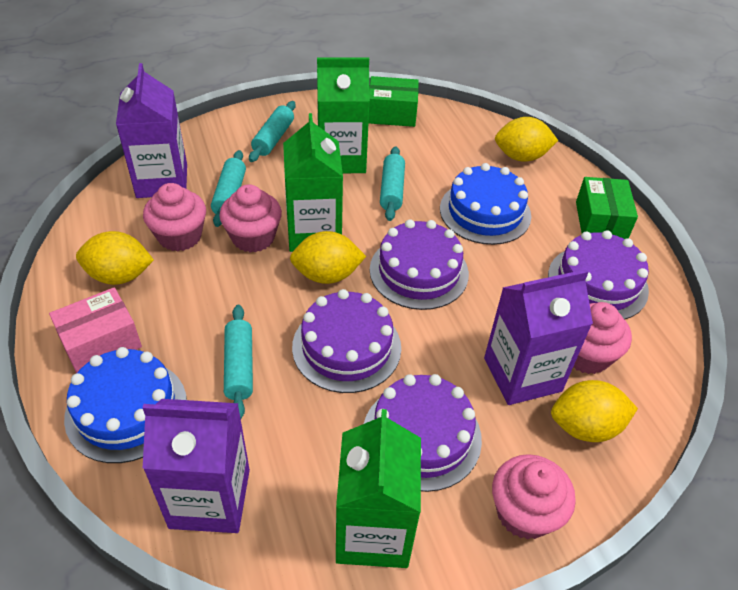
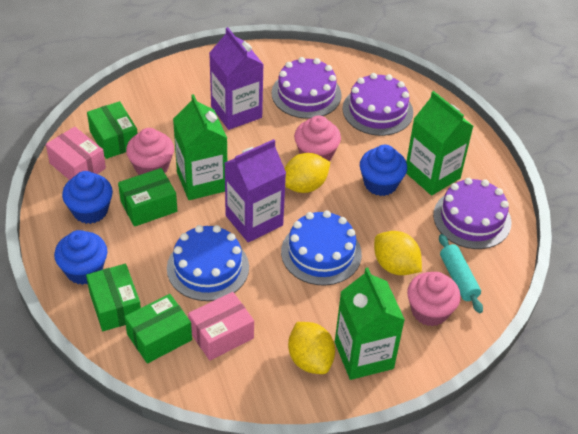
blue cupcake: none = 0 -> [54,230,107,285] [62,171,113,224] [360,145,407,196] = 3
green box: [368,76,419,127] [576,177,638,239] = 2 -> [86,264,141,331] [87,101,137,159] [118,168,177,227] [125,294,192,364] = 4
pink box: [49,287,142,373] = 1 -> [46,127,106,180] [188,292,254,361] = 2
pink cupcake: [143,183,206,251] [219,184,282,253] [492,454,576,540] [573,302,632,374] = 4 -> [126,128,174,175] [294,115,341,161] [407,272,461,326] = 3
purple cake: [292,289,401,393] [364,374,482,492] [370,219,469,310] [548,230,649,319] = 4 -> [272,57,342,119] [342,73,413,136] [433,178,511,249] = 3
purple carton: [116,63,187,198] [143,399,250,533] [484,269,593,405] = 3 -> [209,27,264,130] [225,139,286,242] = 2
turquoise rolling pin: [211,150,246,227] [224,305,253,418] [249,101,296,162] [380,146,405,221] = 4 -> [439,234,483,313] = 1
yellow lemon: [76,231,154,285] [290,231,366,284] [495,117,558,162] [551,380,638,442] = 4 -> [285,153,330,193] [288,322,335,374] [374,231,422,275] = 3

